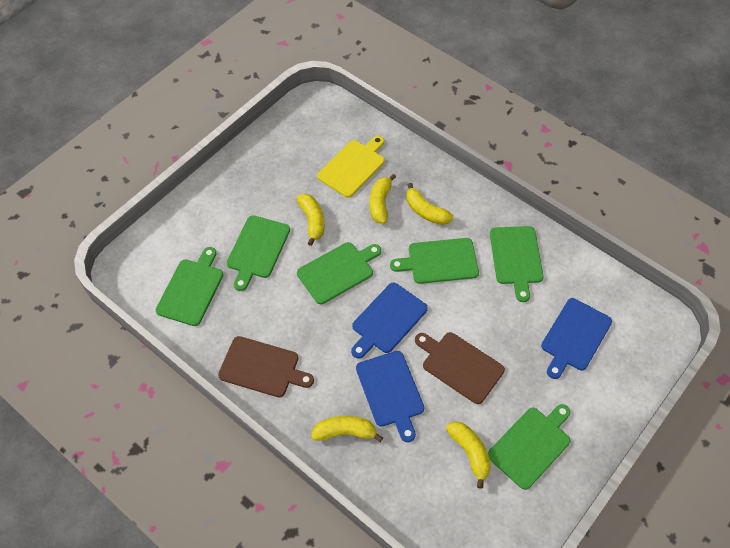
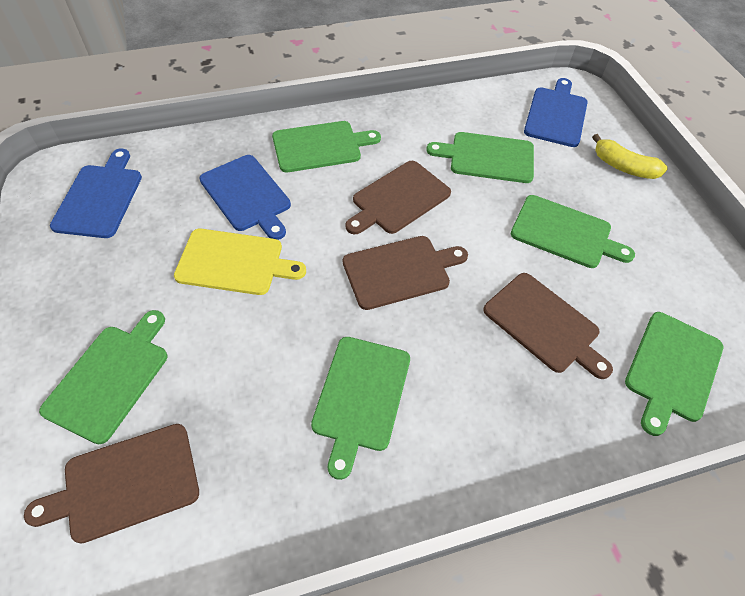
brown cutting board: [218,336,314,397] [415,332,505,404] = 2 -> [24,424,199,544] [343,236,468,310] [345,161,451,234] [483,273,613,379] = 4
yellow banana: [297,194,324,246] [311,416,383,442] [370,174,396,224] [406,183,453,225] [446,422,491,489] = 5 -> [592,134,668,179] = 1

